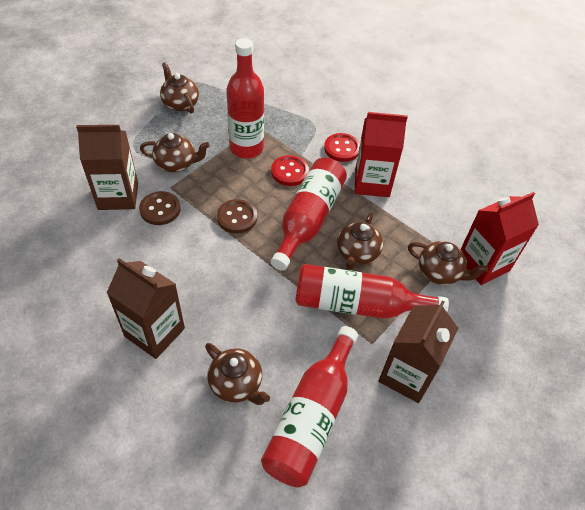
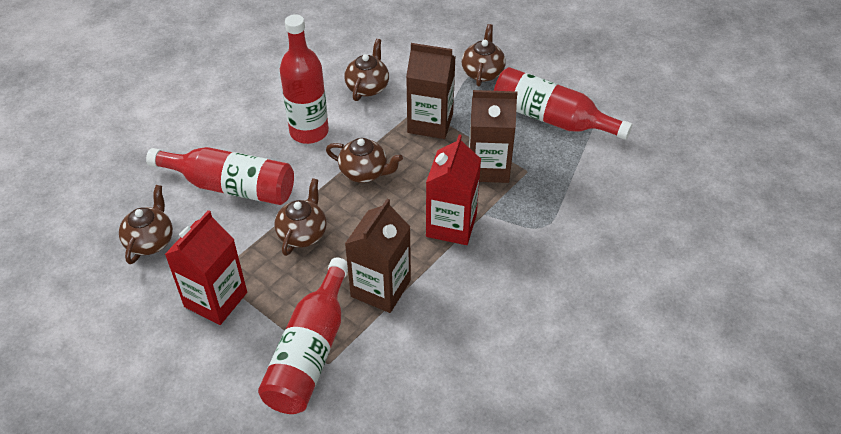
brown button: [139,191,181,225] [217,199,257,234] = 2 -> none = 0
red button: [271,155,309,186] [324,133,360,162] = 2 -> none = 0

